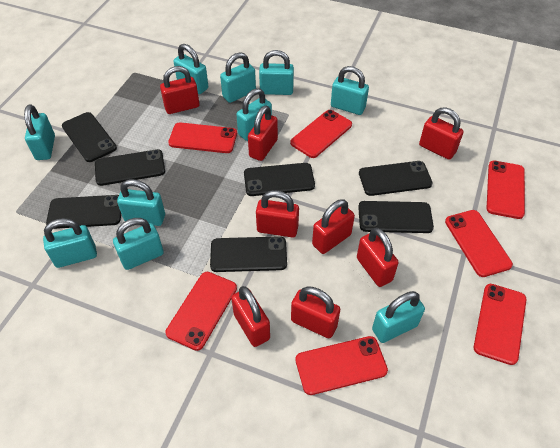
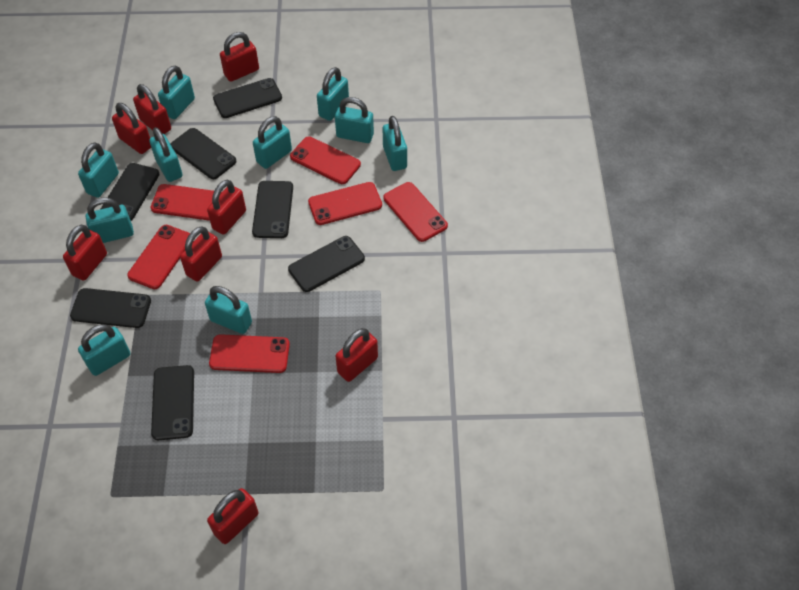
red phone: [165,272,237,351] [168,122,237,153] [290,110,352,158] [295,336,388,395] [445,210,513,277] [474,284,527,365] [486,161,525,219] = 7 -> [127,225,190,289] [150,184,222,221] [209,334,290,373] [290,136,361,184] [308,182,382,225] [383,182,448,242] = 6

